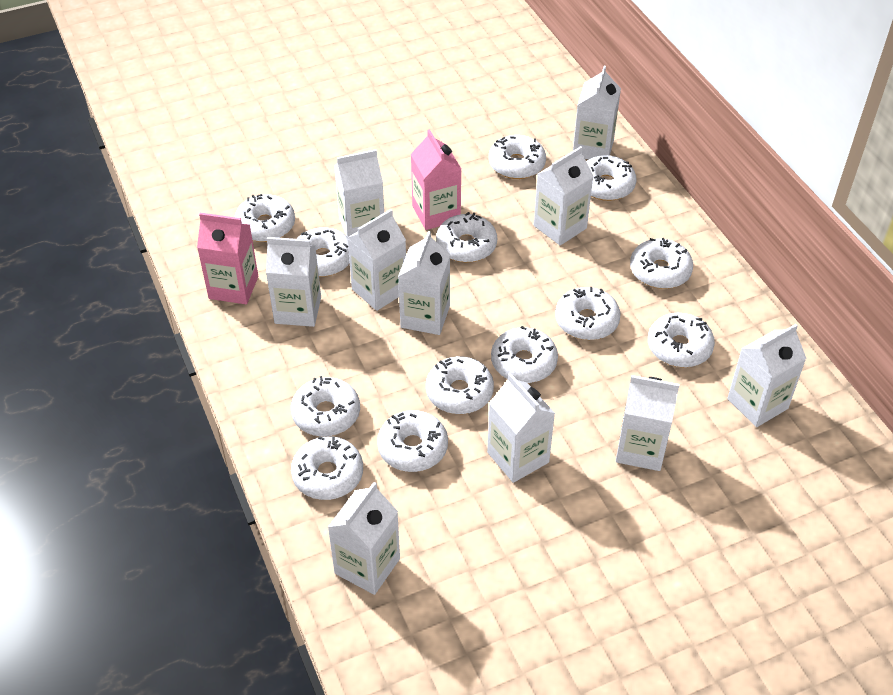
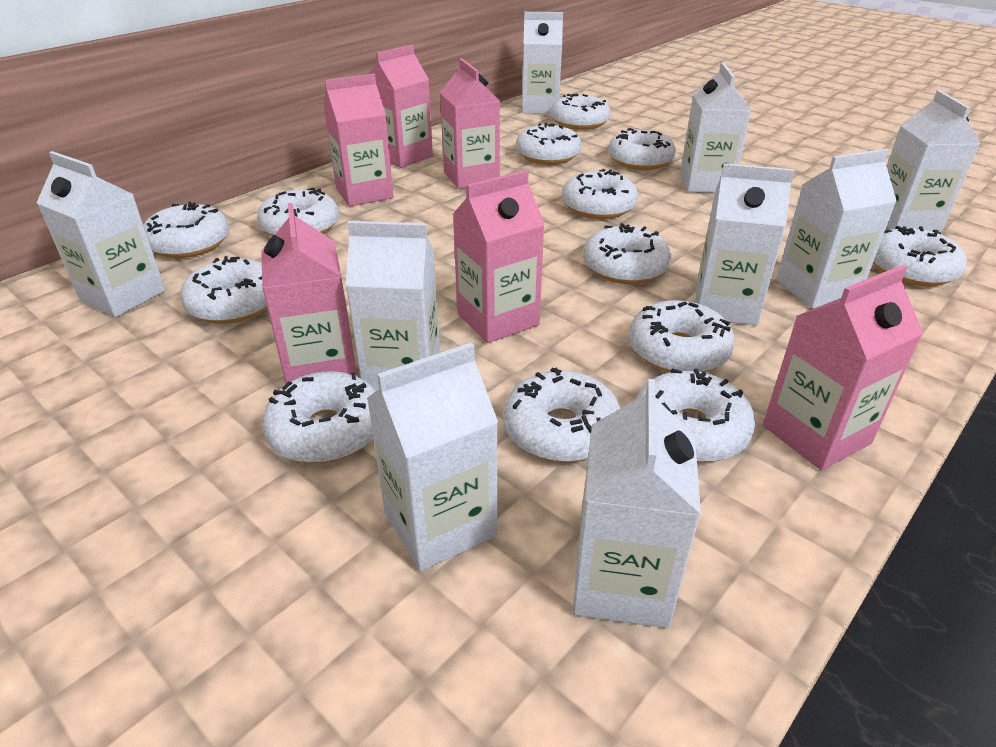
pink carton: [197,213,258,304] [411,129,461,230] = 2 -> [261,203,357,383] [324,74,394,207] [370,44,433,168] [440,58,500,189] [452,170,545,343] [763,265,923,470] = 6
white carton: [266,237,321,327] [328,482,400,595] [334,149,384,237] [347,209,406,311] [398,231,450,335] [487,373,555,483] [534,146,594,245] [573,66,621,159] [616,375,680,471] [727,324,807,427] = 10 -> [37,151,165,317] [345,221,440,391] [367,342,498,571] [522,12,563,114] [573,379,701,628] [680,62,751,193] [696,163,794,326] [776,149,897,309] [887,90,981,232] = 9

